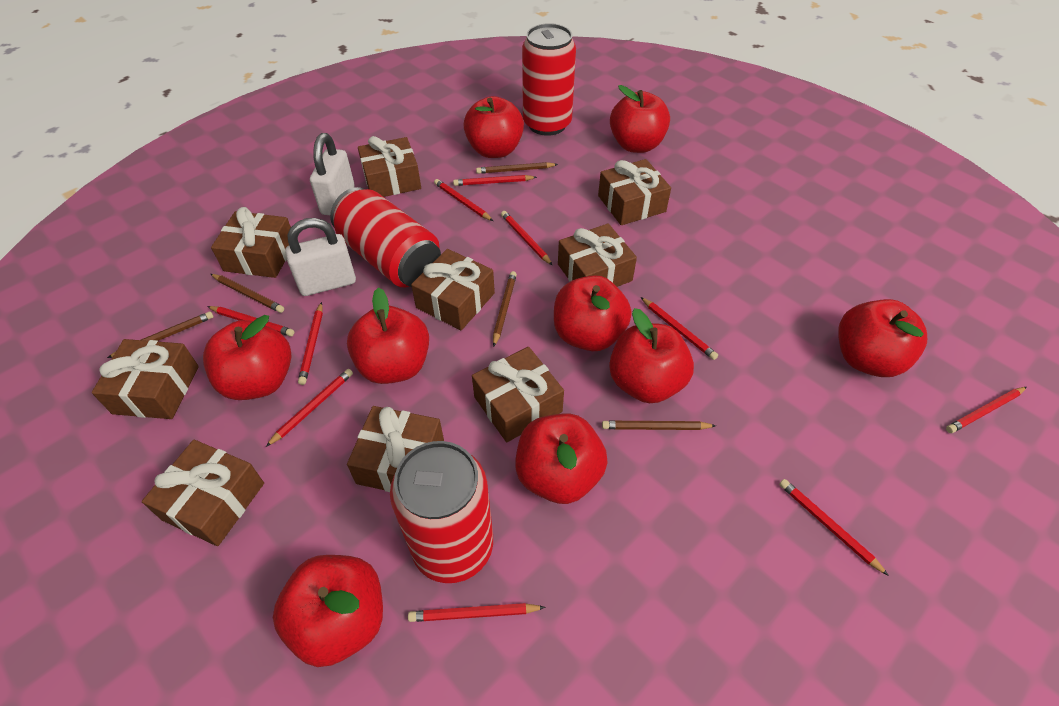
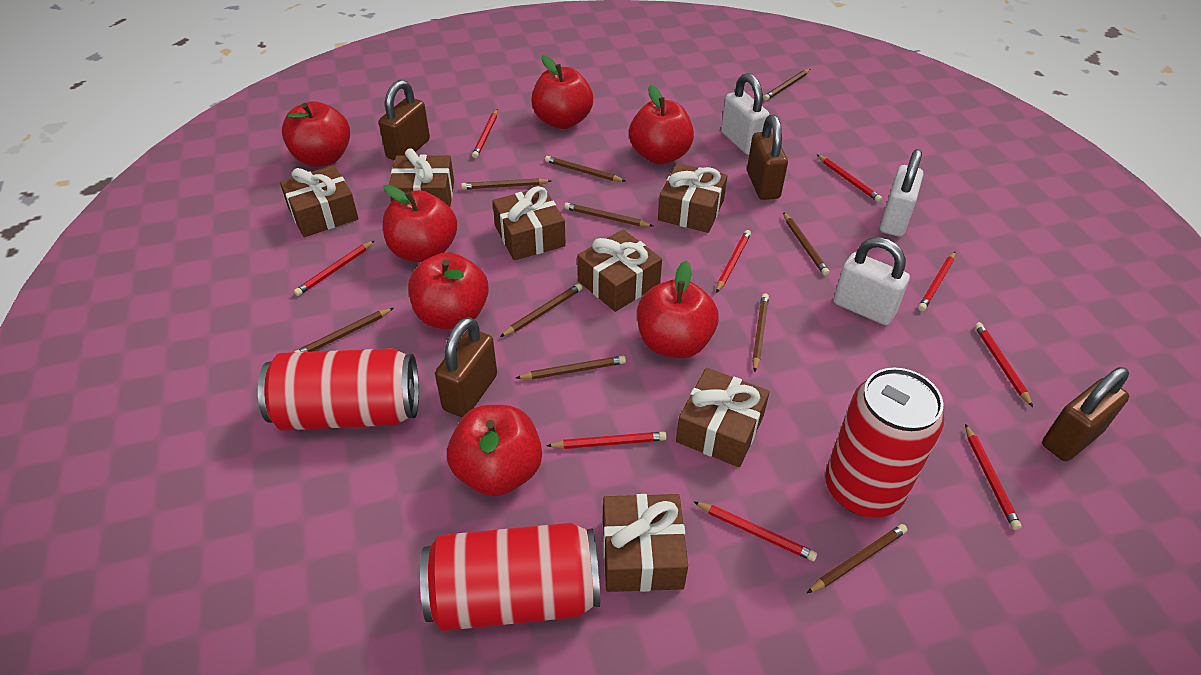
brown gift: [92,339,199,419] [142,440,264,546] [211,207,291,278] [347,406,444,492] [358,136,421,197] [411,249,495,330] [472,347,564,442] [558,223,637,287] [598,159,671,225] = 9 -> [280,165,358,237] [389,148,454,207] [492,186,566,260] [577,229,662,312] [603,494,688,592] [658,163,727,233] [676,368,770,467] = 7
brown padlock: none = 0 -> [379,80,430,161] [435,317,497,417] [747,115,788,200] [1042,367,1129,461] = 4
brown pencil: [107,311,214,358] [211,274,284,313] [476,162,558,174] [493,271,517,347] [602,421,716,430] = 5 -> [294,308,393,352] [461,178,551,190] [500,283,582,337] [516,356,626,380] [545,156,625,182] [564,203,653,227] [752,293,769,372] [763,69,810,101] [783,212,830,276] [807,524,908,593] = 10
red apple: [203,315,292,400] [273,555,383,667] [347,288,429,384] [463,96,524,158] [515,413,608,504] [554,275,632,351] [609,308,694,403] [610,85,670,153] [838,299,927,377] = 9 -> [282,101,350,167] [383,184,457,262] [408,252,489,329] [447,405,542,497] [531,55,593,129] [629,85,694,164] [637,261,719,358] = 7
red pencil: [207,306,294,336] [266,369,353,447] [298,302,323,385] [408,603,546,622] [434,179,493,221] [453,175,537,186] [501,211,553,266] [641,297,718,360] [779,479,889,576] [946,387,1027,433] = 10 -> [294,240,375,296] [472,109,498,158] [546,432,667,449] [693,501,817,561] [716,230,751,293] [817,155,882,202] [918,252,955,311] [965,424,1022,530] [975,322,1033,407] = 9
white padlock: [285,218,356,296] [310,133,355,215] = 2 -> [721,73,769,155] [834,237,910,325] [880,149,923,237] = 3

